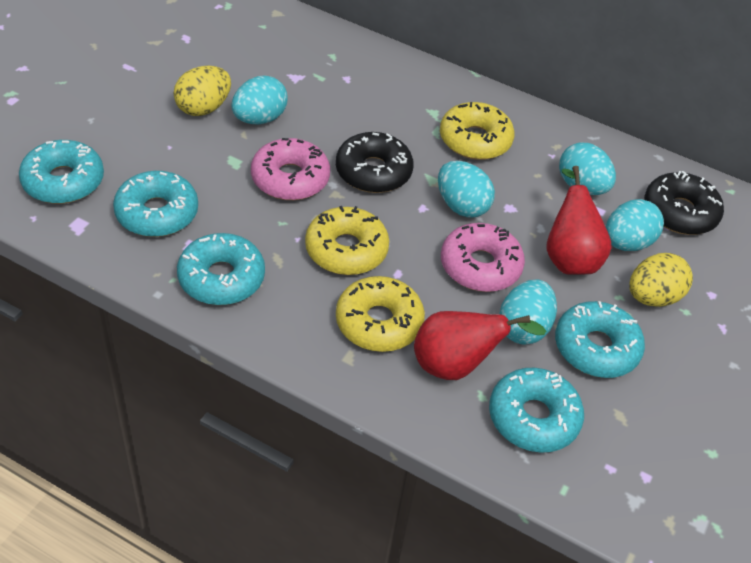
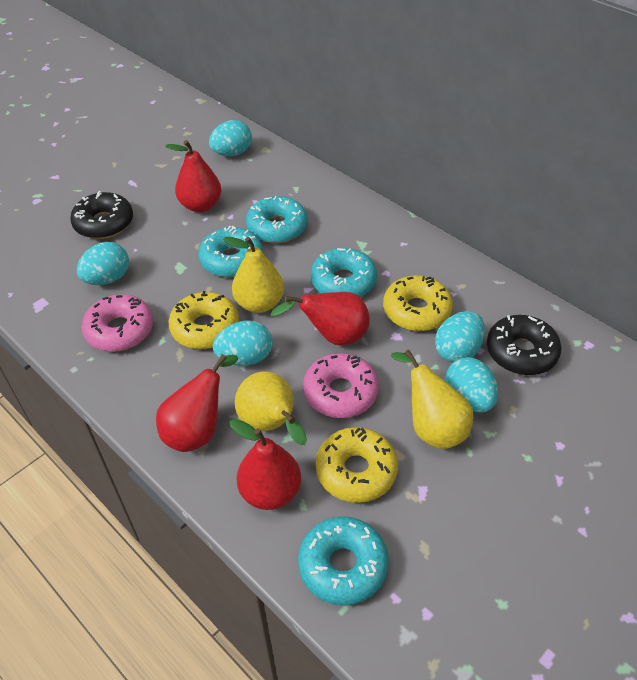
red pear: [414,311,546,380] [547,166,611,275] = 2 -> [156,354,238,452] [165,140,221,212] [229,419,301,510] [270,292,370,345] = 4
turquoise donut: [19,140,104,204] [113,171,198,237] [177,233,265,305] [489,368,584,453] [555,301,645,378] = 5 -> [198,226,263,277] [246,196,308,243] [298,516,389,606] [311,248,377,297] = 4
yellow egg: [174,66,231,116] [629,253,693,307] = 2 -> none = 0
yellow pear: none = 0 -> [223,237,284,313] [235,371,307,445] [391,349,473,449] = 3

